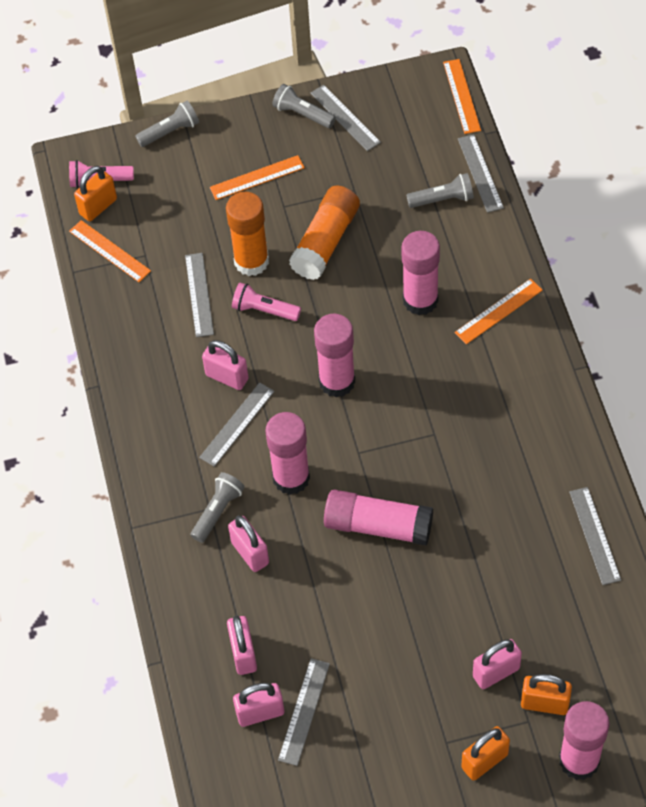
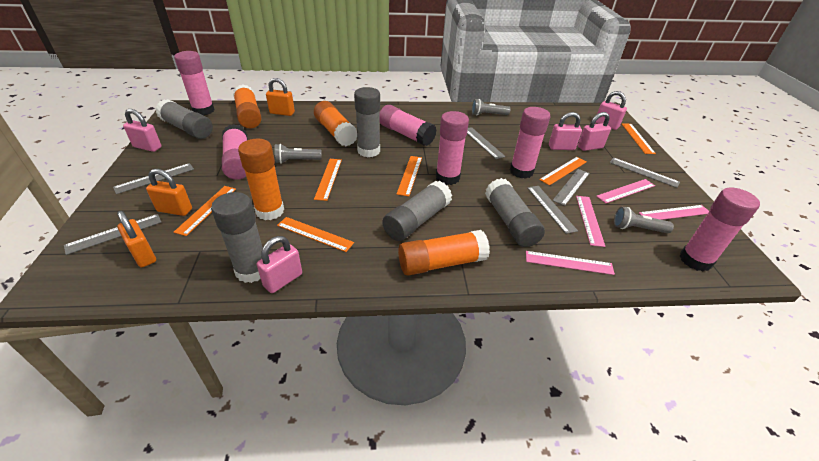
grey flashlight: [135,101,199,147] [191,472,245,543] [272,84,336,128] [406,173,474,208] = 4 -> [274,144,322,164] [472,99,511,116] [614,207,674,233] = 3
grey glue stick: none = 0 -> [155,99,213,139] [211,192,263,283] [354,87,380,157] [382,181,452,241] [485,178,545,247] = 5
orange glue stick: [226,192,269,276] [289,186,360,280] = 2 -> [233,85,261,128] [238,139,284,220] [314,101,357,146] [398,230,490,276] = 4
orange ruler: [69,220,151,282] [210,155,305,200] [443,59,481,134] [454,279,542,344] = 4 -> [174,186,236,236] [277,217,354,252] [314,159,342,201] [396,156,422,196] [539,157,587,186] [622,123,656,154] = 6
pink flashlight: [69,160,134,188] [232,283,301,321] = 2 -> none = 0
pink glue stick: [265,412,310,495] [314,314,355,398] [324,490,433,546] [402,231,440,315] [559,701,610,780] = 5 -> [174,51,215,115] [222,124,248,180] [379,105,437,146] [436,111,469,185] [510,107,550,179] [680,188,760,271] = 6
pink ruler: none = 0 -> [526,251,615,275] [576,196,605,247] [596,179,655,203] [639,205,709,220] = 4

